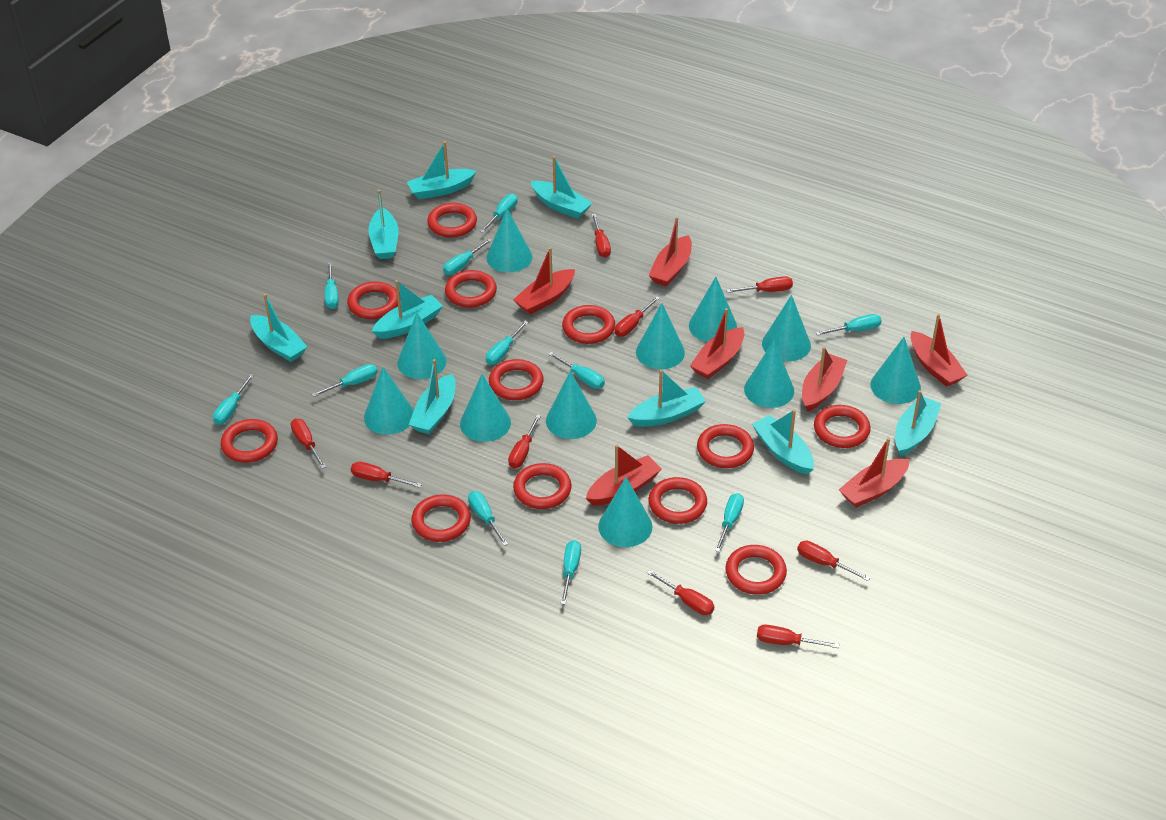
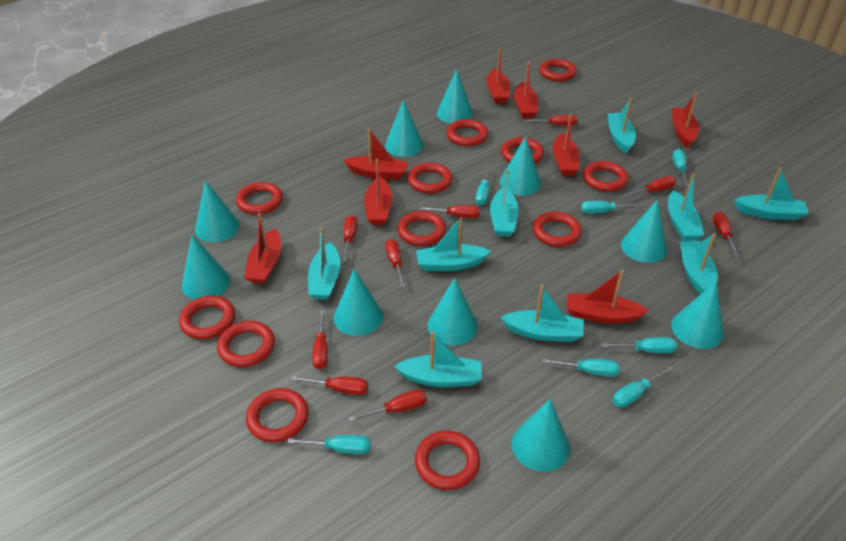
red boat: [513,247,575,315] [586,445,662,505] [649,217,692,286] [690,308,744,379] [802,346,848,412] [839,438,910,508] [911,314,967,387] = 7 -> [244,213,281,284] [343,128,408,180] [364,159,392,225] [486,48,510,104] [514,62,538,119] [553,114,580,176] [567,270,649,324] [672,92,699,148] = 8
turquoise cone: [364,367,414,435] [397,313,447,379] [460,374,511,442] [486,209,533,273] [546,371,597,439] [598,477,653,547] [636,303,685,369] [689,277,737,342] [744,341,794,408] [762,295,811,361] [870,337,921,404] = 11 -> [182,235,230,300] [195,180,240,242] [334,269,383,336] [385,100,424,157] [428,278,478,345] [437,69,473,124] [500,136,541,196] [512,399,570,472] [621,199,667,263] [671,281,724,349] = 10
turquoise screwdriver: [213,374,254,425] [311,364,377,397] [325,262,339,309] [443,238,492,275] [468,491,508,546] [480,194,518,233] [486,321,529,365] [548,352,605,389] [560,540,581,605] [715,493,744,552] [816,314,882,336] = 11 -> [287,435,371,454] [476,167,491,205] [542,359,620,377] [581,201,642,214] [601,337,677,353] [613,366,673,407] [672,149,688,186] = 7

